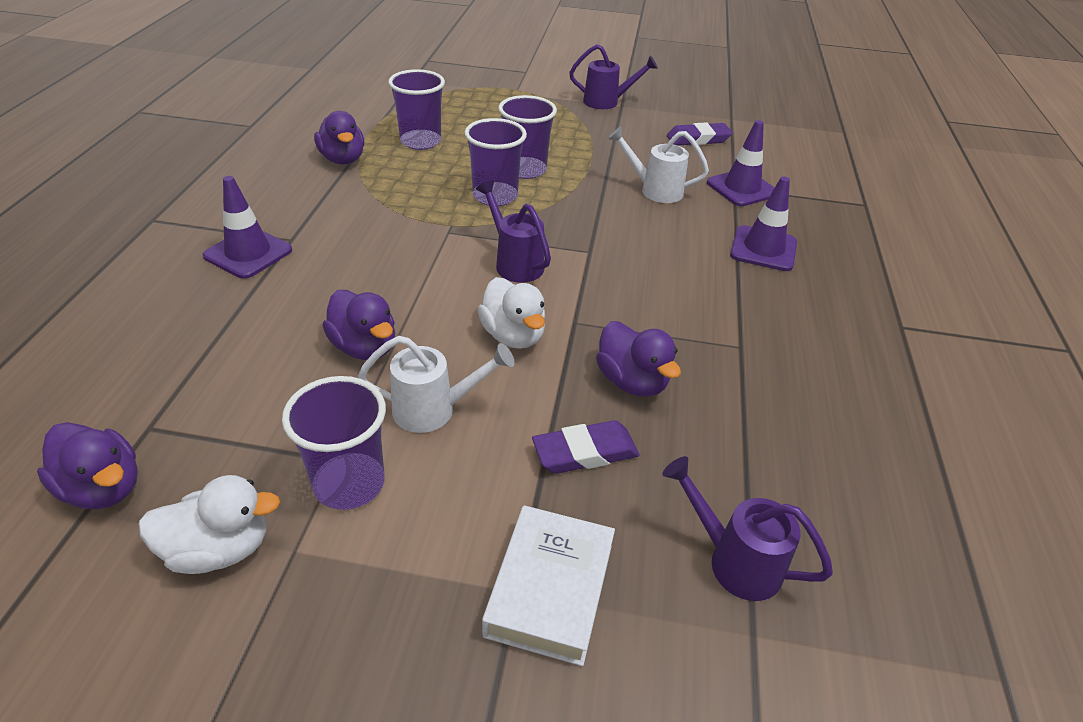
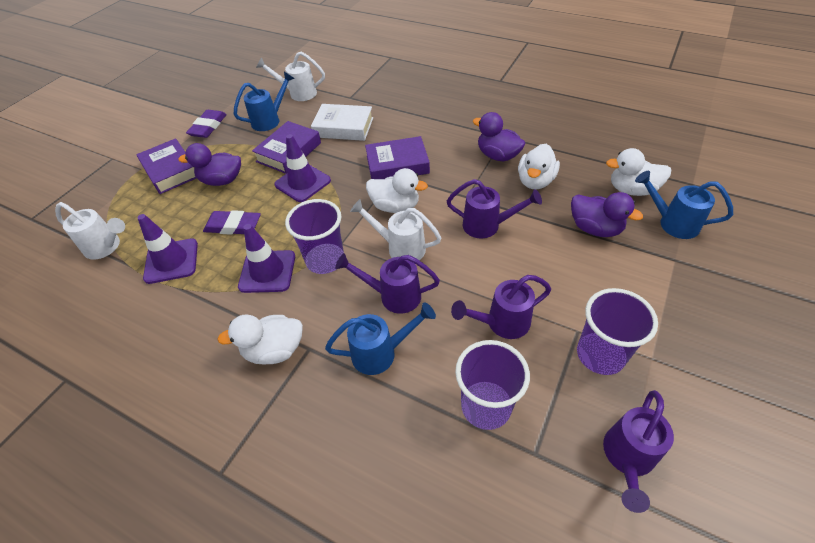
blue watering can: none = 0 -> [234,72,295,131] [325,302,436,375] [635,171,733,239] = 3
purple book: none = 0 -> [137,138,196,194] [252,121,321,174] [365,136,430,179] = 3
purple cup: [282,376,386,510] [388,69,445,150] [464,118,527,206] [498,95,557,179] = 4 -> [285,199,344,274] [455,340,530,430] [577,288,658,375] = 3
purple duck: [37,422,138,509] [314,111,364,165] [323,290,395,360] [596,321,681,397] = 4 -> [178,143,241,186] [472,112,526,161] [571,192,643,237] = 3
purple watering can: [476,180,551,282] [569,44,658,109] [663,456,833,601] = 3 -> [335,253,440,314] [447,179,542,238] [451,275,551,339] [603,390,674,513] = 4
white duck: [138,475,280,574] [478,277,545,349] = 2 -> [217,314,303,365] [366,168,428,213] [518,144,560,190] [606,148,671,196] = 4
white watering can: [358,336,515,433] [608,126,709,203] = 2 -> [55,202,125,260] [256,52,325,101] [350,199,441,260] = 3

